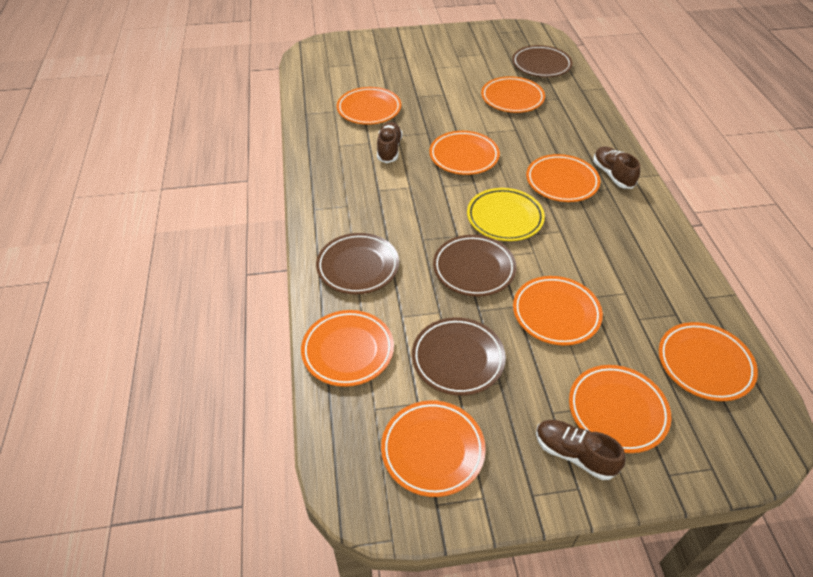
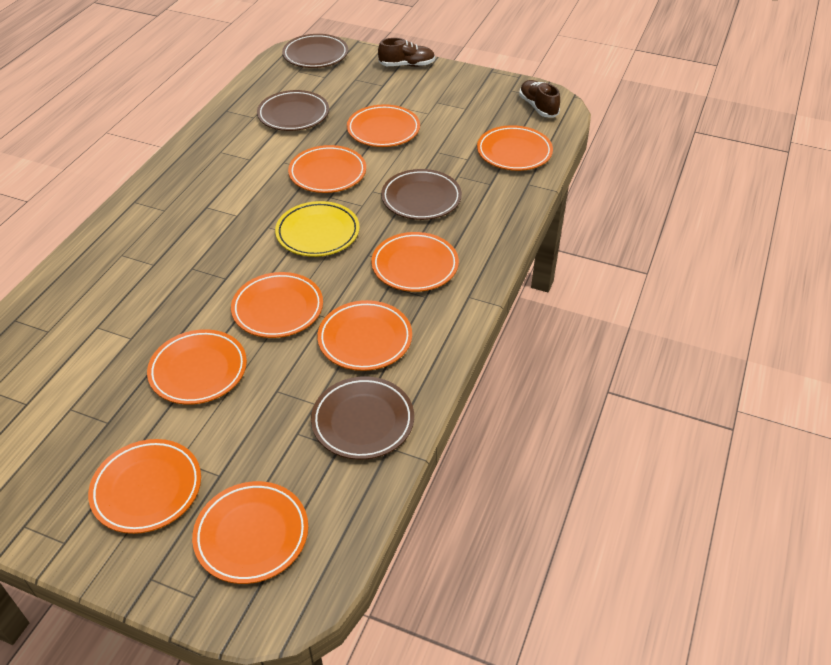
brown shoe: [377,122,402,163] [536,420,626,480] [593,146,640,189] = 3 -> [378,38,435,67] [519,80,560,117] = 2

